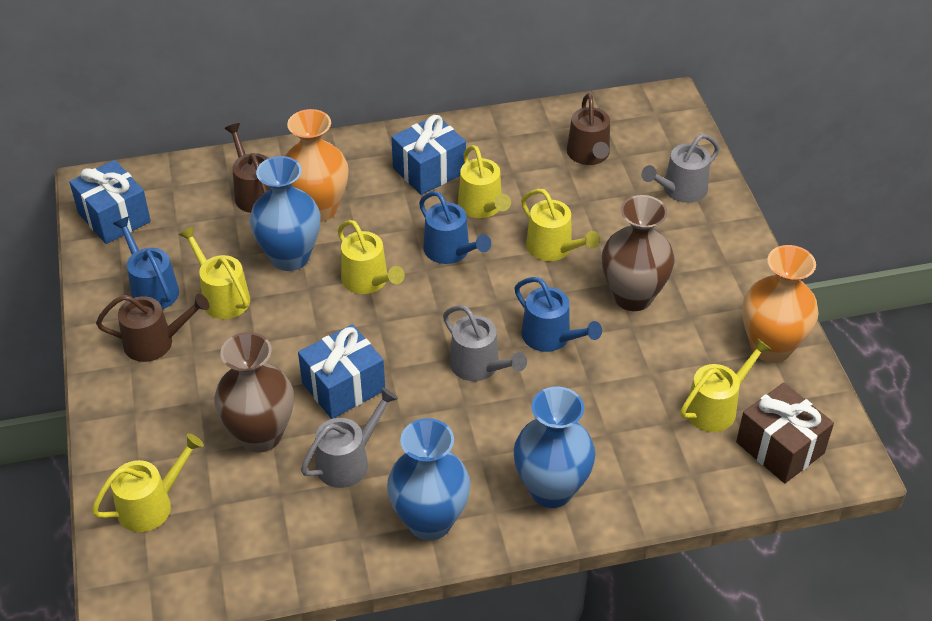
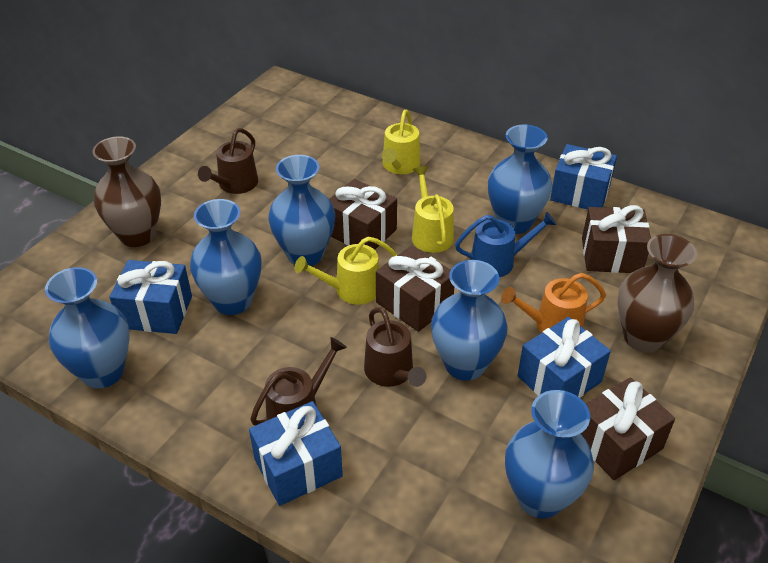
blue gift: [69,160,151,244] [298,324,385,419] [391,115,466,195] = 3 -> [110,260,192,334] [249,401,343,506] [518,317,611,398] [550,144,617,210] = 4
blue vase: [250,156,320,271] [387,418,470,540] [514,387,595,508] = 3 -> [45,267,129,389] [190,199,262,315] [268,155,335,266] [431,260,508,381] [488,125,552,234] [505,390,594,518] = 6
blue watering can: [113,217,179,309] [419,191,491,264] [514,277,602,352] = 3 -> [455,211,556,277] = 1
brown gift: [736,383,834,483] = 1 -> [329,179,397,250] [376,245,454,332] [580,377,675,480] [582,205,651,273] = 4
grey watering can: [301,388,398,488] [443,305,527,381] [642,134,720,203] = 3 -> none = 0
orange vase: [285,109,349,222] [742,245,819,363] = 2 -> none = 0
orange watering can: none = 0 -> [501,273,606,333] = 1
yellow watering can: [92,433,204,532] [179,226,250,319] [338,220,405,294] [458,145,511,218] [521,189,600,261] [680,338,772,432] = 6 -> [295,237,397,305] [382,110,421,174] [412,166,454,253] = 3

